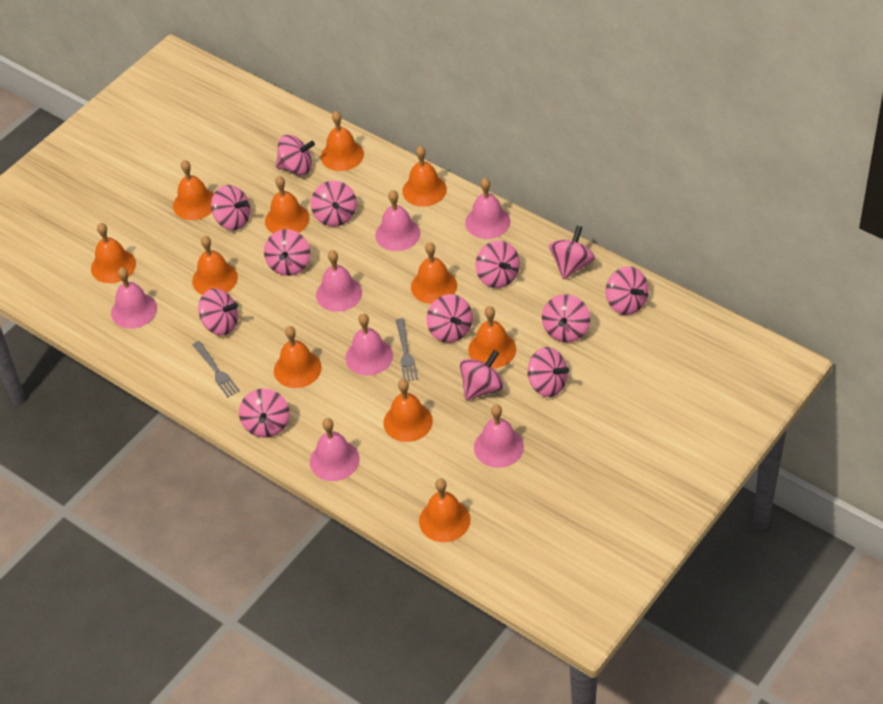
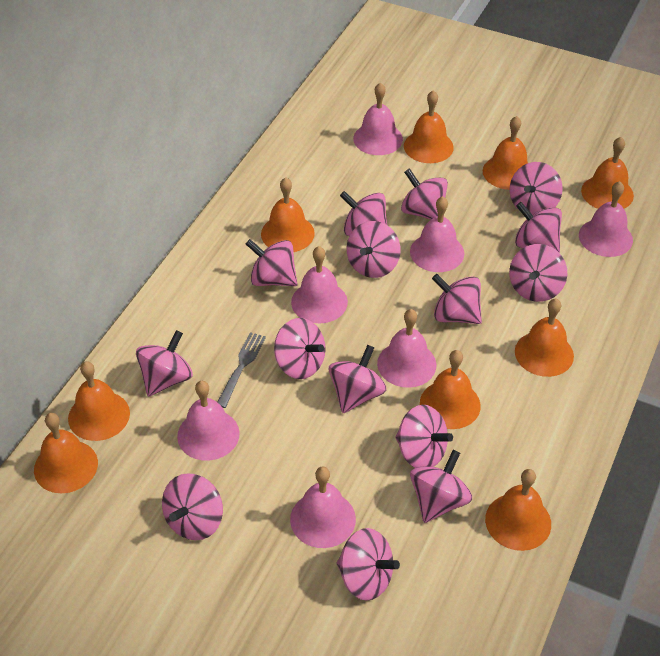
grey fork: [193,341,240,397] [396,318,418,381] = 2 -> [218,332,266,408] = 1
orange bell: [91,223,136,283] [173,160,214,220] [192,236,238,295] [265,176,310,233] [274,326,322,388] [321,111,364,171] [383,379,433,442] [402,146,447,207] [411,242,457,304] [419,478,471,542] [468,306,516,368] = 11 -> [34,413,98,493] [68,361,130,441] [261,177,315,252] [404,90,454,163] [420,350,481,429] [483,116,528,190] [485,469,551,551] [515,298,574,377] [581,137,634,209] = 9
pink spinning top: [198,288,238,335] [211,185,250,230] [239,389,290,437] [264,229,310,276] [276,135,315,175] [311,180,357,226] [427,294,473,343] [460,350,503,400] [476,240,520,288] [527,347,569,397] [542,294,590,342] [549,226,595,280] [606,266,649,315] = 13 -> [136,330,193,397] [162,473,223,540] [246,239,298,286] [274,318,326,379] [329,345,387,413] [337,528,400,601] [340,191,387,236] [347,221,401,278] [395,405,453,468] [401,168,448,219] [410,450,472,523] [432,274,482,324] [509,162,563,215] [509,244,567,302] [515,202,562,252] = 15

